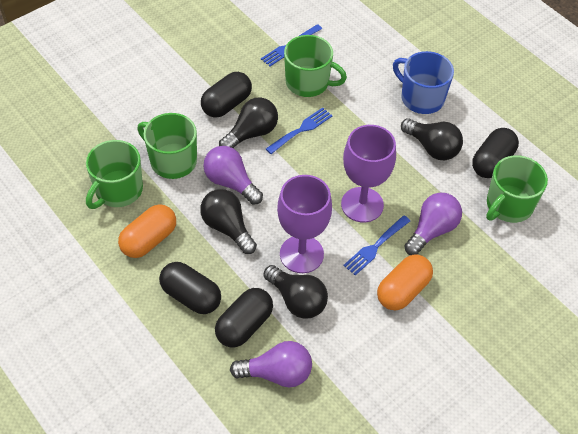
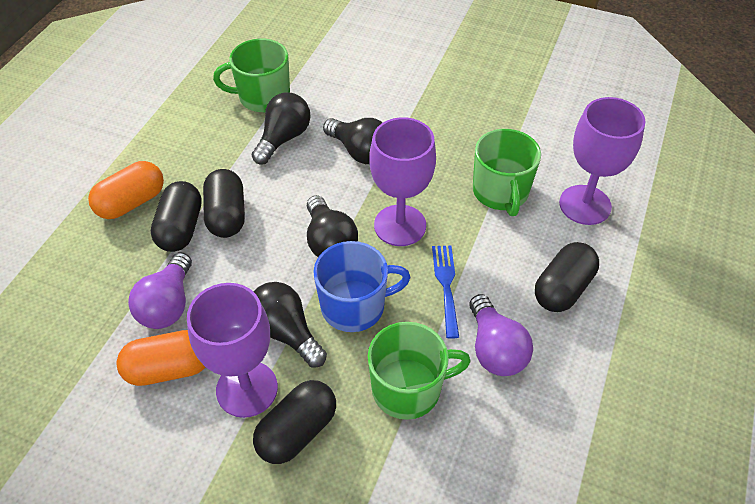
blue fork: [261,24,322,66] [266,108,333,154] [343,215,410,275] = 3 -> [432,245,459,339] = 1
green mug: [86,140,143,209] [137,113,197,179] [284,35,347,97] [486,155,548,223] = 4 -> [213,38,290,112] [368,322,471,420] [473,129,541,216] = 3
purple goblet: [277,175,332,273] [341,125,396,222] = 2 -> [187,283,278,418] [369,117,436,246] [559,97,646,225] = 3
purple light bulb: [203,146,263,205] [230,341,312,388] [404,193,462,255] = 3 -> [128,252,192,329] [469,294,533,376] = 2

